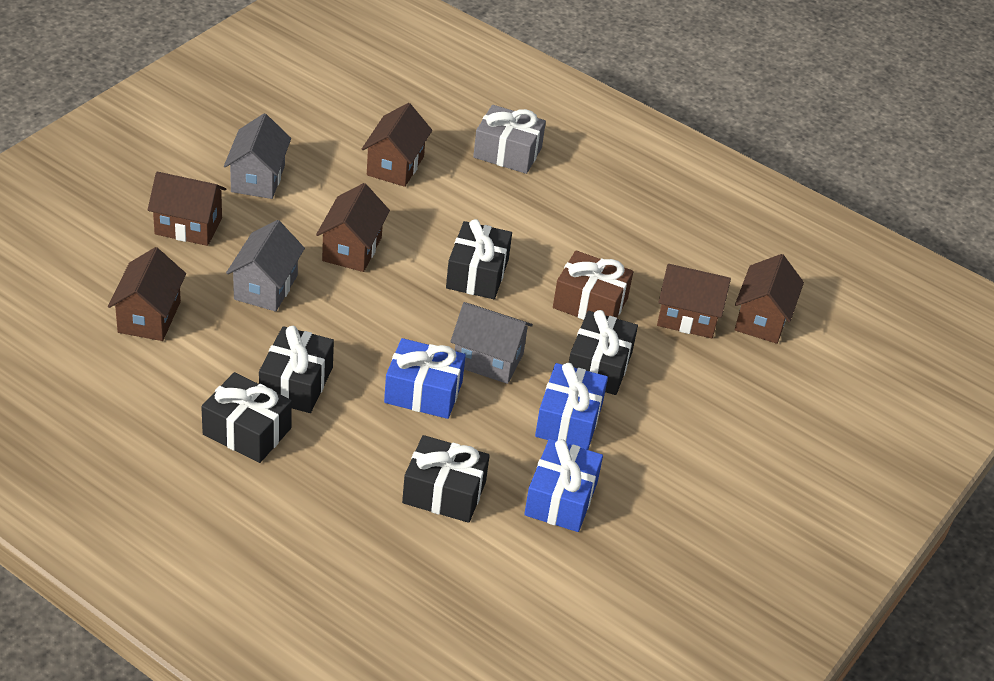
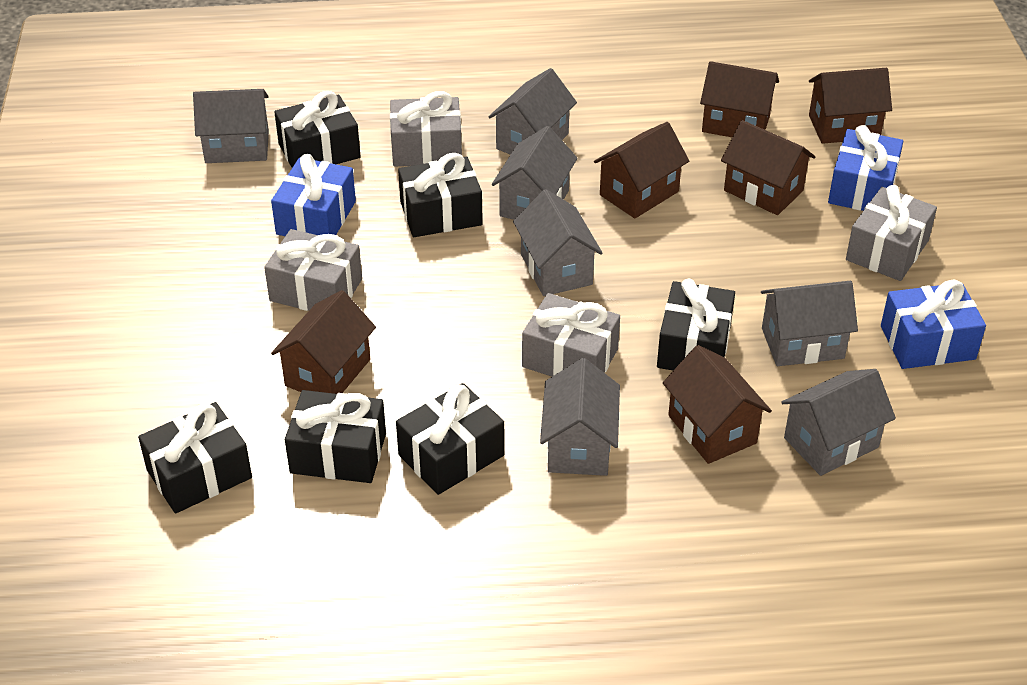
black gift: [201,372,292,463] [259,326,334,413] [402,435,490,523] [446,219,512,299] [569,310,638,395] = 5 -> [138,402,252,514] [274,91,360,168] [285,390,386,483] [396,383,505,495] [398,153,483,237] [657,278,735,370] = 6
brown gift: [553,250,633,320] = 1 -> none = 0
grey gift: [473,105,546,174] = 1 -> [264,229,362,311] [390,91,462,167] [522,293,620,376] [846,185,937,281] = 4
grey house: [224,114,291,199] [226,220,305,312] [450,302,533,384] = 3 -> [193,89,269,163] [489,68,577,155] [492,126,578,220] [513,189,603,296] [540,358,620,476] [761,281,858,366] [781,369,896,476] = 7

